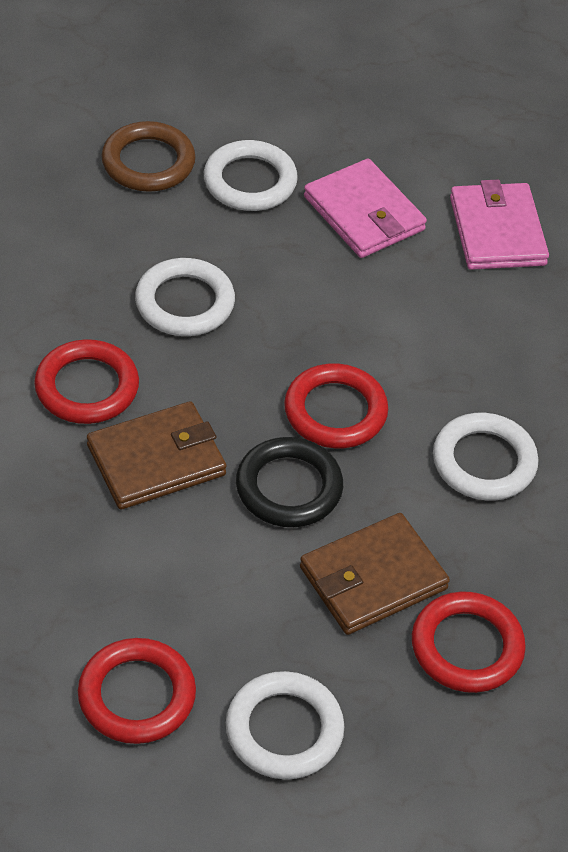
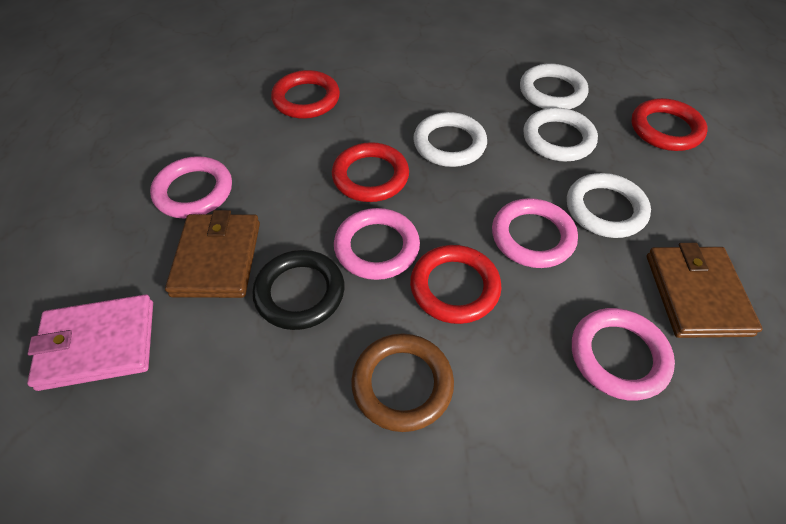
pink ring: none = 0 -> [150,156,232,219] [334,208,420,280] [492,198,578,268] [572,308,675,400] = 4
pink wallet: [304,158,427,258] [450,180,549,270] = 2 -> [27,294,153,391] = 1

